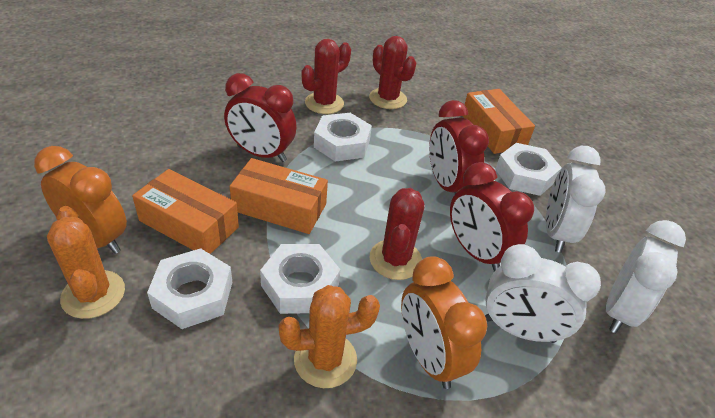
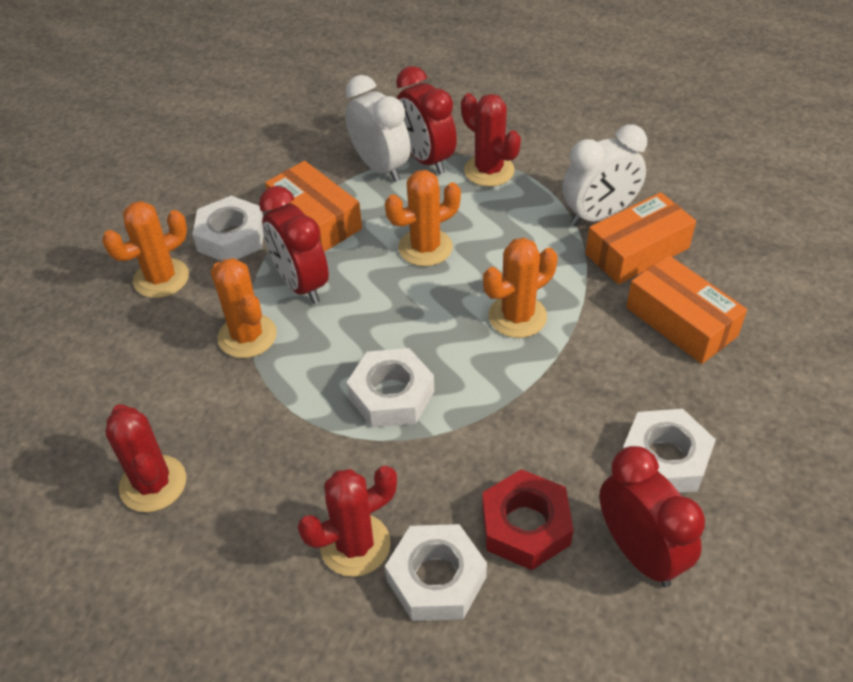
orange cactus: [47,206,125,319] [279,285,380,388] = 2 -> [102,201,189,298] [211,258,277,358] [385,170,461,266] [483,238,558,338] = 4
orange clock: [34,146,127,254] [401,256,487,389] = 2 -> none = 0
red nut: none = 0 -> [482,469,574,570] = 1
white clock: [485,244,601,343] [546,146,606,253] [606,220,686,333] = 3 -> [345,75,411,182] [562,125,647,226] = 2

